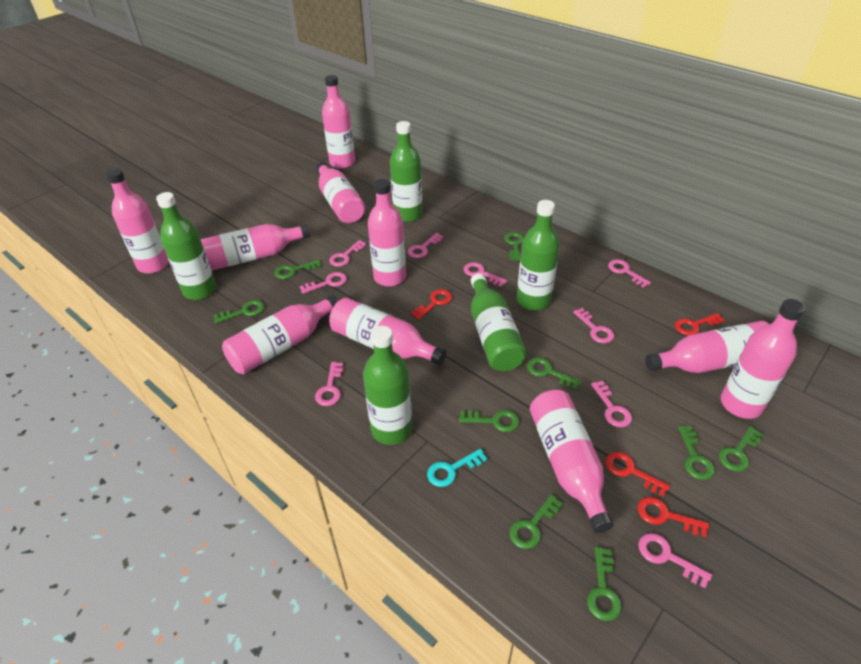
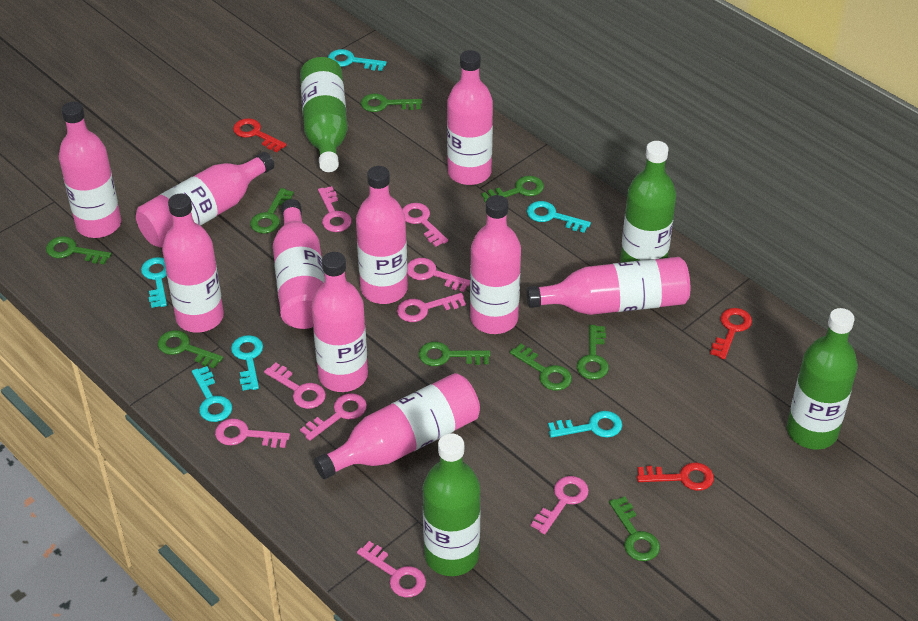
green bottle: [156,192,216,300] [363,326,412,445] [390,121,423,222] [471,273,527,371] [517,200,560,311] = 5 -> [300,57,348,172] [423,433,481,576] [620,141,676,262] [787,308,858,449] = 4
red key: [411,289,452,320] [605,452,670,497] [637,497,709,537] [675,313,725,335] = 4 -> [233,118,287,152] [637,463,714,491] [710,308,752,359] = 3
turquoise key: [427,449,487,487] = 1 -> [141,257,167,308] [192,366,232,422] [231,335,263,391] [328,49,387,71] [527,201,591,233] [548,411,622,438] = 6

